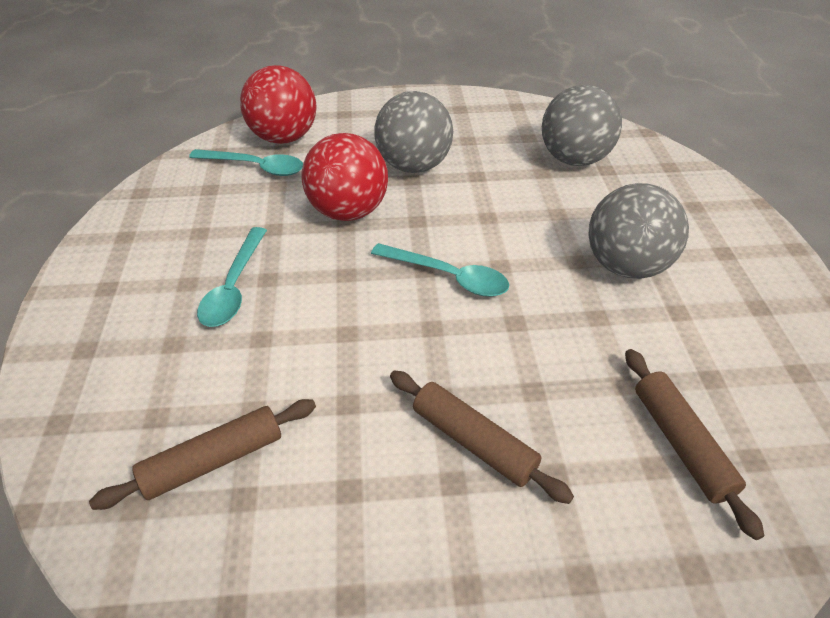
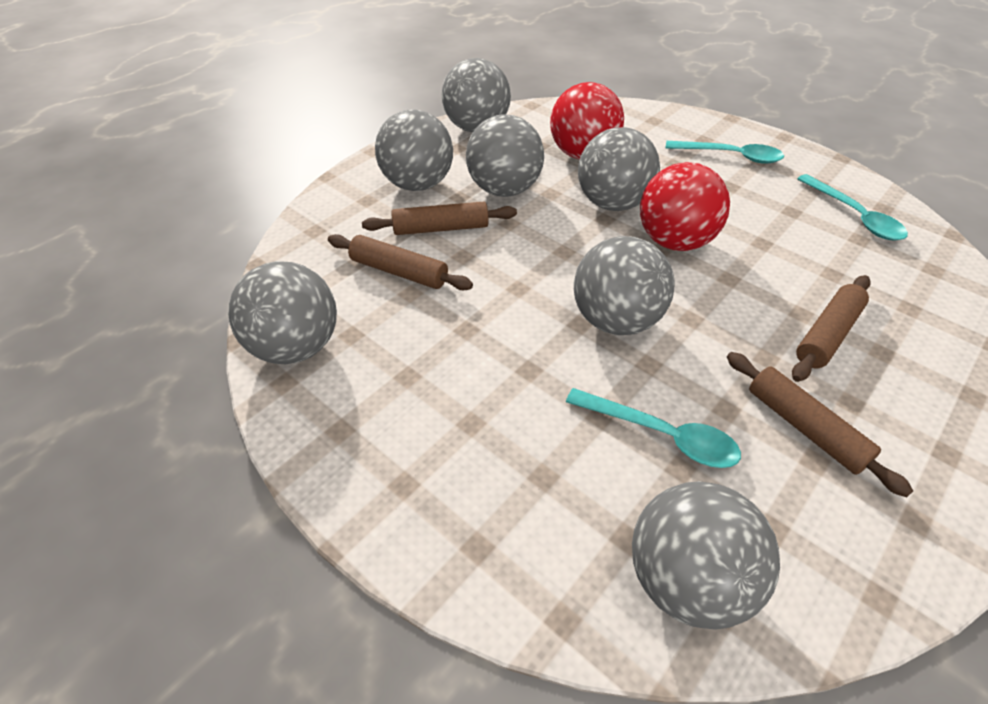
brown rolling pin: [89,399,316,510] [390,371,574,504] [625,349,764,540] = 3 -> [328,234,473,290] [362,202,517,235] [727,352,913,497] [792,275,871,382] = 4
grey ball: [374,91,453,173] [542,85,622,166] [588,183,689,279] = 3 -> [228,261,337,364] [375,110,453,191] [442,58,511,132] [466,114,544,197] [574,236,674,335] [578,127,660,211] [632,481,780,630] = 7

